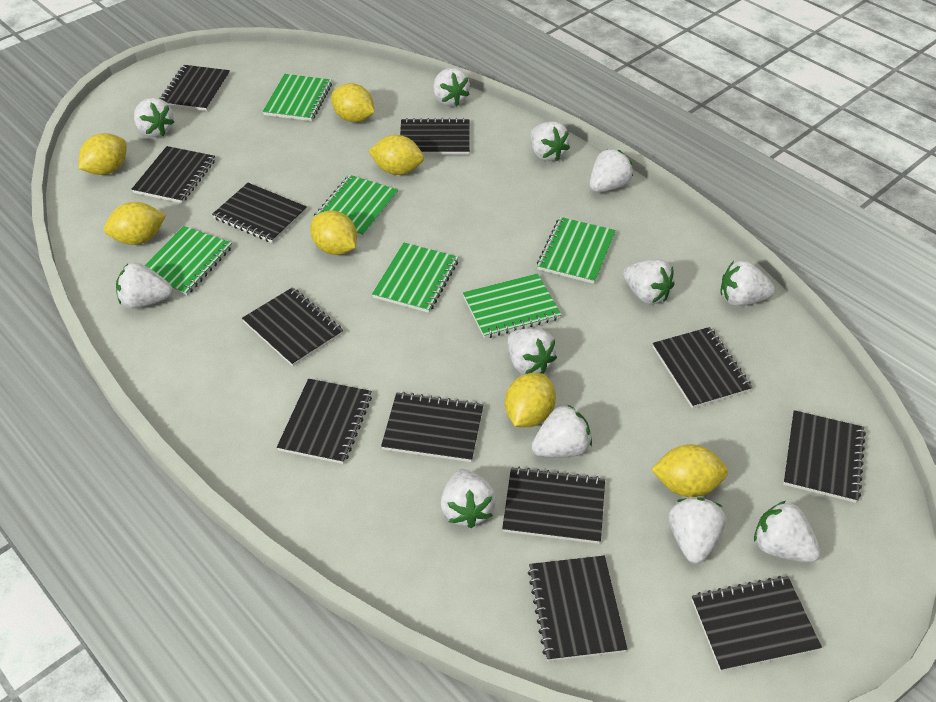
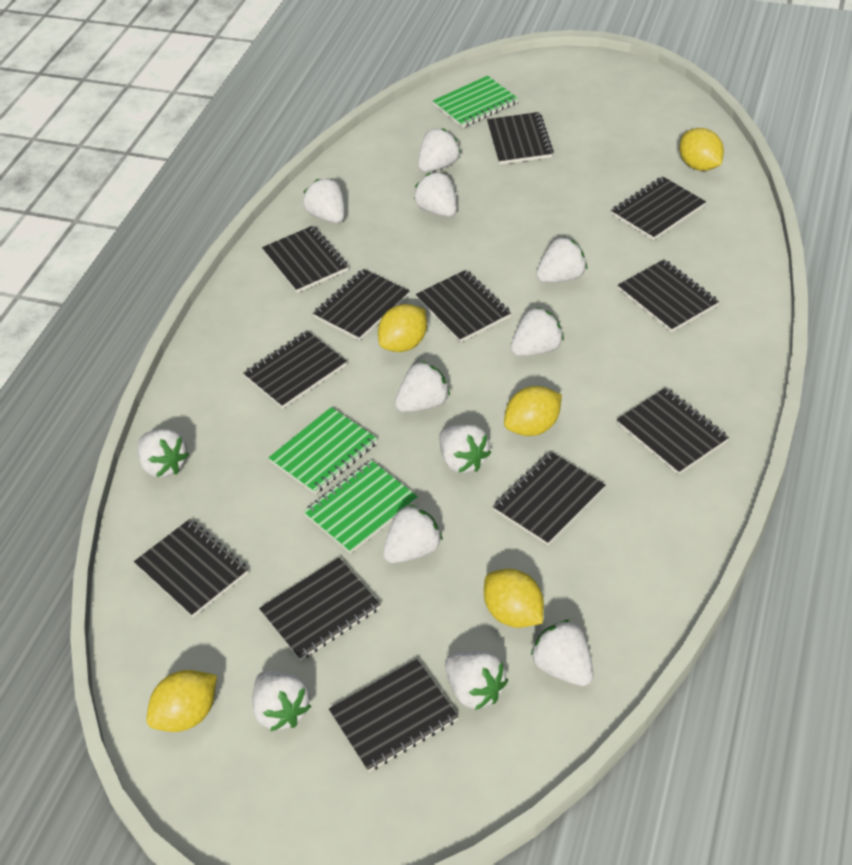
green notebook: [145,226,232,295] [263,74,332,121] [313,175,398,238] [372,243,458,313] [463,273,561,339] [537,217,616,284] = 6 -> [268,407,378,494] [304,460,418,553] [433,76,518,128] = 3
yellow lemon: [78,133,127,175] [104,202,166,245] [310,210,357,255] [331,83,375,122] [368,135,424,175] [505,373,556,427] [651,444,728,497] = 7 -> [146,670,217,732] [378,304,427,352] [484,569,544,628] [504,386,562,436] [679,128,724,171] = 5

